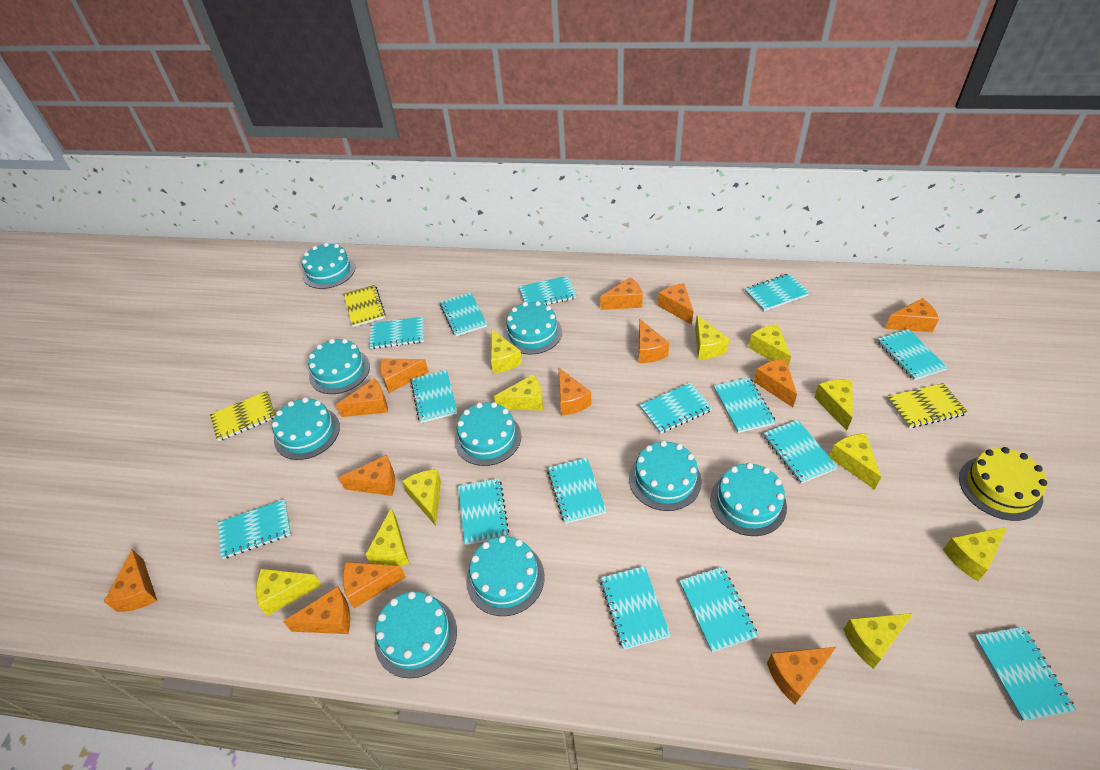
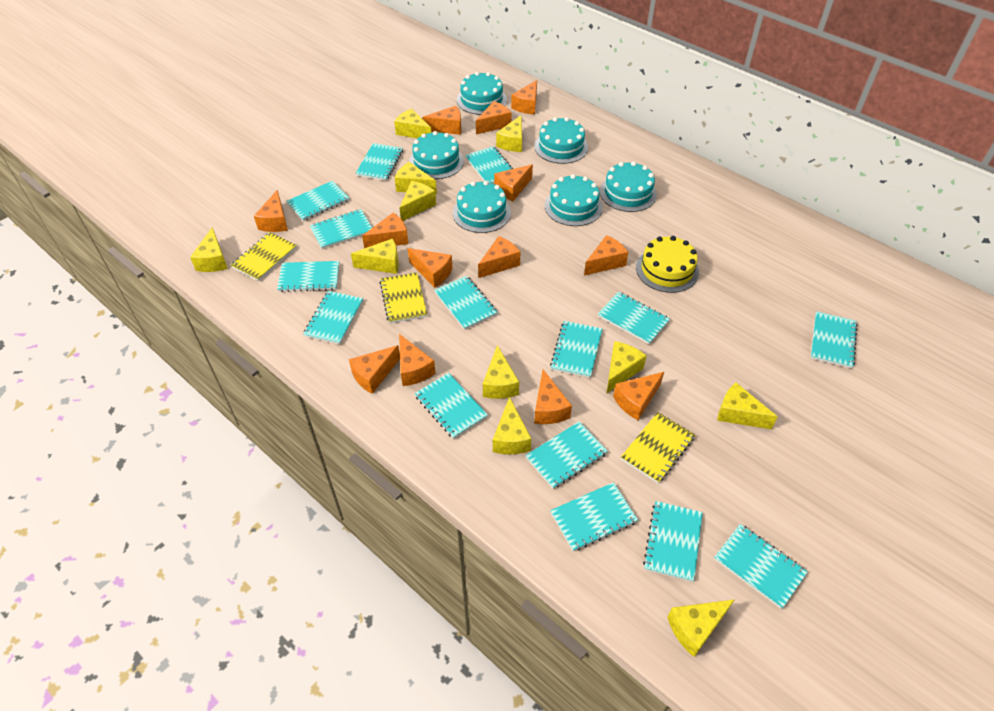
turquoise cake: [272,397,340,460] [302,243,355,289] [308,339,370,394] [374,591,457,678] [454,402,521,466] [466,536,545,616] [503,301,562,355] [629,441,702,511] [710,463,787,536] = 9 -> [409,131,464,179] [453,181,511,233] [457,72,507,115] [534,117,588,164] [545,174,603,226] [600,161,657,212] = 6

